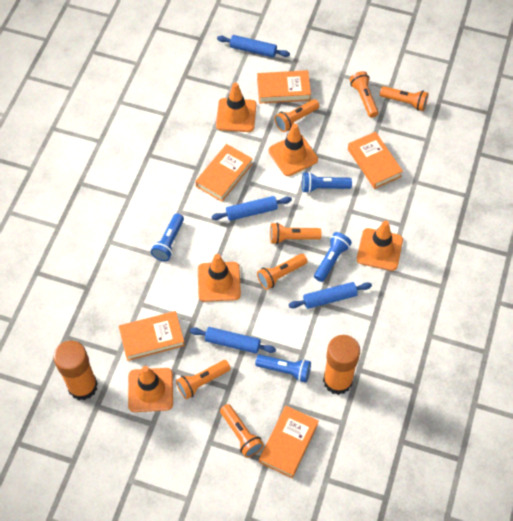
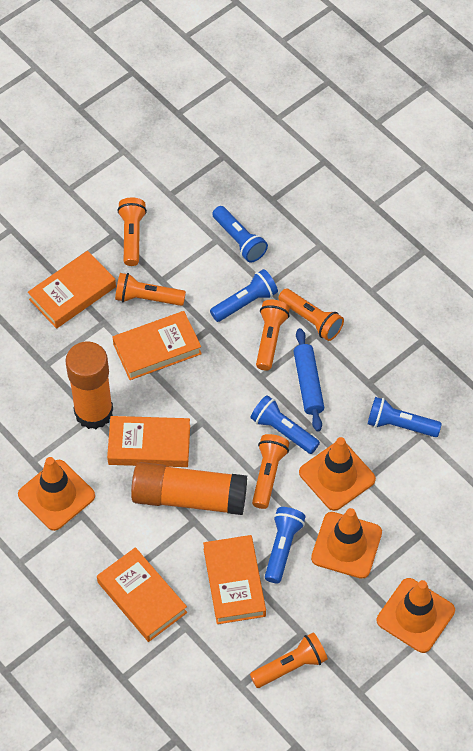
blue flashlight: [151,214,184,261] [255,354,311,383] [302,172,352,193] [314,232,352,282] = 4 -> [210,269,278,322] [212,206,268,263] [250,395,320,454] [265,507,306,583] [368,397,442,437] = 5
blue rolling pin: [190,327,276,353] [211,196,292,221] [217,35,290,57] [288,282,372,309] = 4 -> [293,328,324,432] = 1
orange flashlight: [176,360,231,399] [220,404,264,458] [257,254,307,290] [270,222,322,244] [275,99,320,132] [349,71,379,118] [380,86,428,111] = 7 -> [115,273,186,306] [117,198,147,266] [250,632,328,688] [252,434,289,509] [256,300,290,371] [278,289,344,341] = 6
orange traffic cone: [128,366,173,412] [198,254,241,302] [216,83,256,132] [269,124,318,176] [357,221,403,271] = 5 -> [18,457,95,531] [299,437,376,511] [311,508,382,579] [377,578,455,653] = 4

